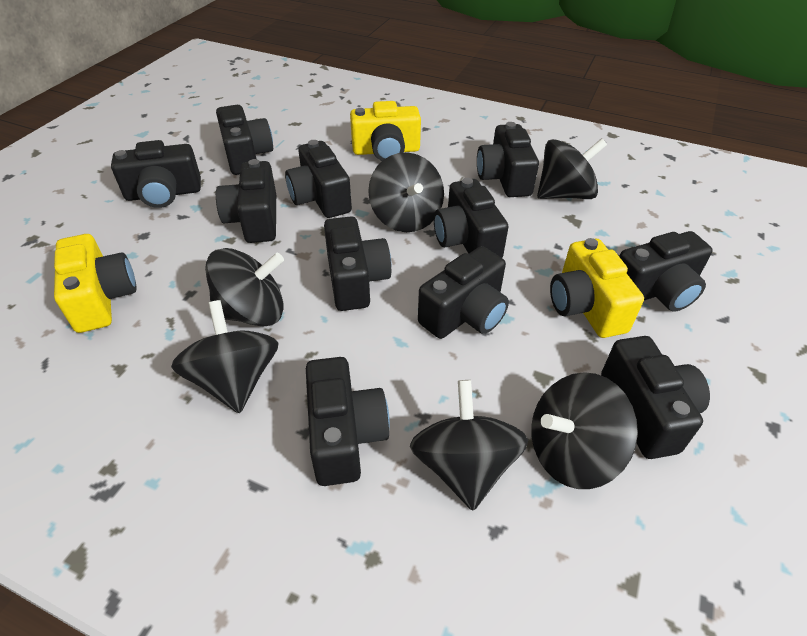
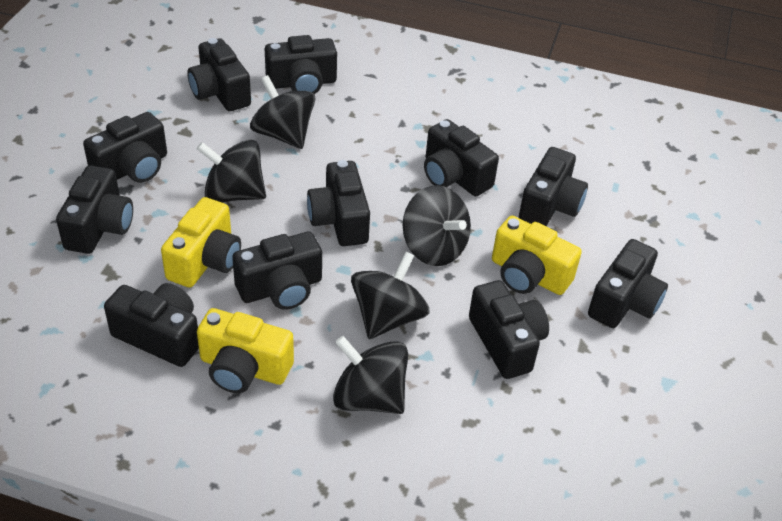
black spinning top: [171,300,279,413] [205,248,284,327] [368,152,444,232] [410,380,528,510] [531,372,638,489] [537,138,607,199] = 6 -> [197,140,266,203] [250,75,315,149] [333,336,408,414] [351,251,429,339] [403,185,471,266] = 5

